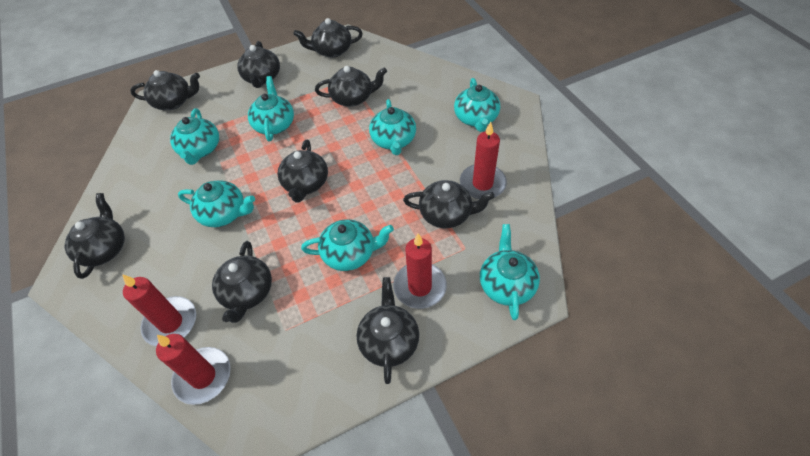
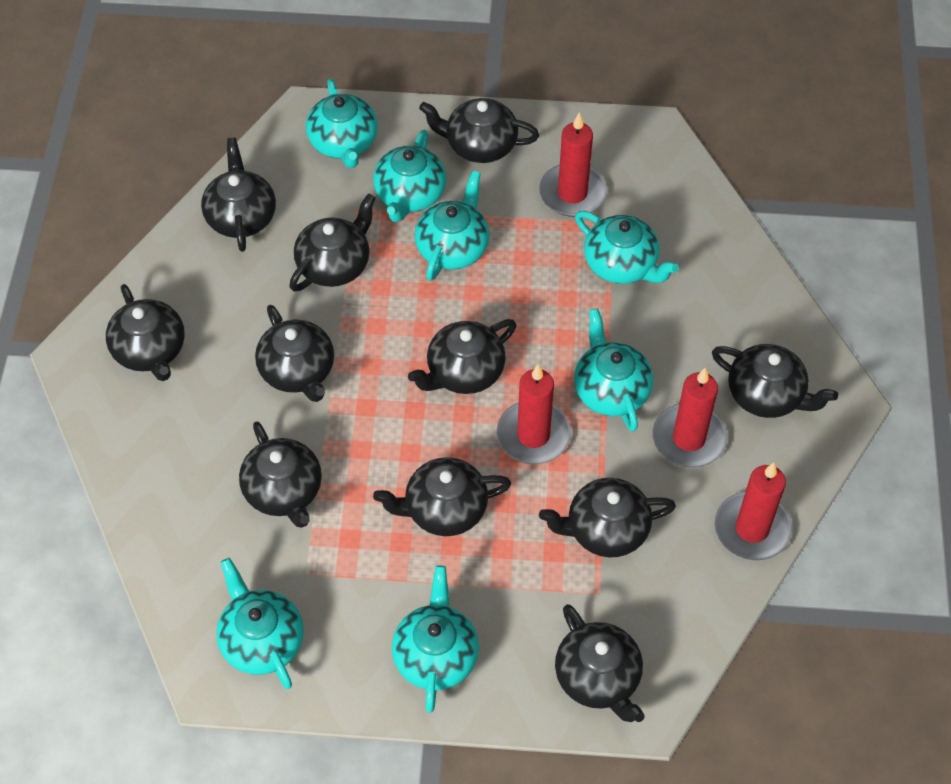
black teapot: [65,193,125,279] [130,70,200,110] [212,241,272,323] [237,41,280,88] [277,140,328,203] [293,18,363,58] [315,66,387,107] [357,277,419,384] [403,180,495,228] = 9 -> [106,284,185,381] [201,138,276,252] [239,421,322,528] [255,305,334,402] [289,193,376,292] [373,457,511,536] [408,319,517,394] [419,98,539,163] [539,478,676,558] [555,604,645,722] [712,344,838,418] = 11

